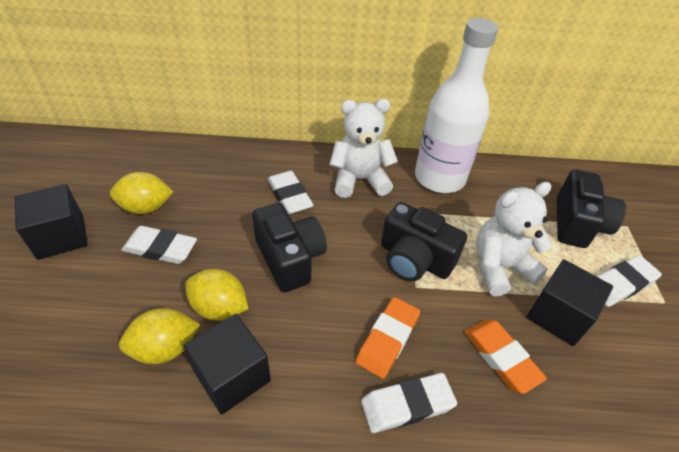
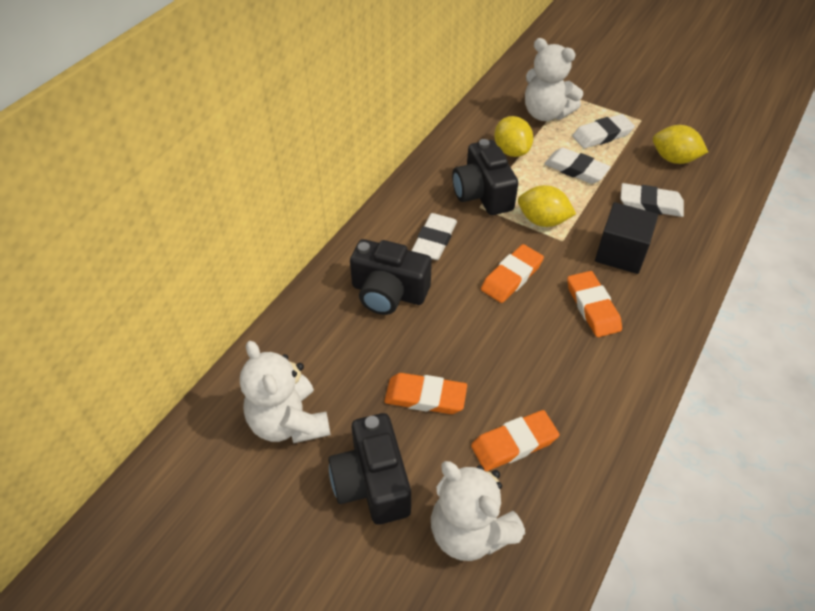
black cube: [15,184,88,260] [184,314,271,415] [526,259,613,346] = 3 -> [595,202,658,274] = 1
orange eraser: [356,297,420,379] [464,319,547,394] = 2 -> [384,373,467,414] [471,410,560,471] [481,244,544,303] [567,271,622,337] = 4
white bottle: [415,18,498,193] = 1 -> none = 0
white teddy bear: [329,99,398,198] [476,182,553,296] = 2 -> [240,341,331,443] [431,461,525,561] [525,38,583,121] = 3

